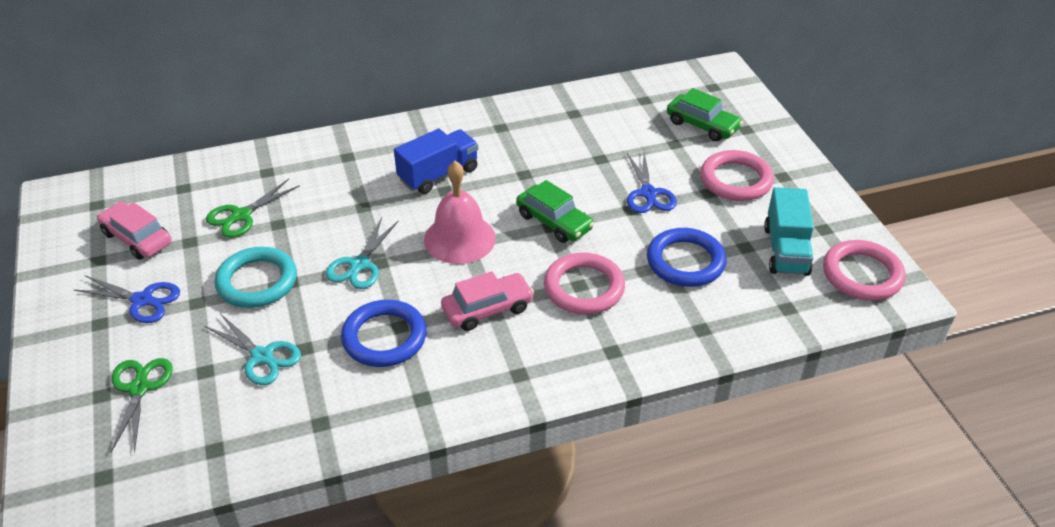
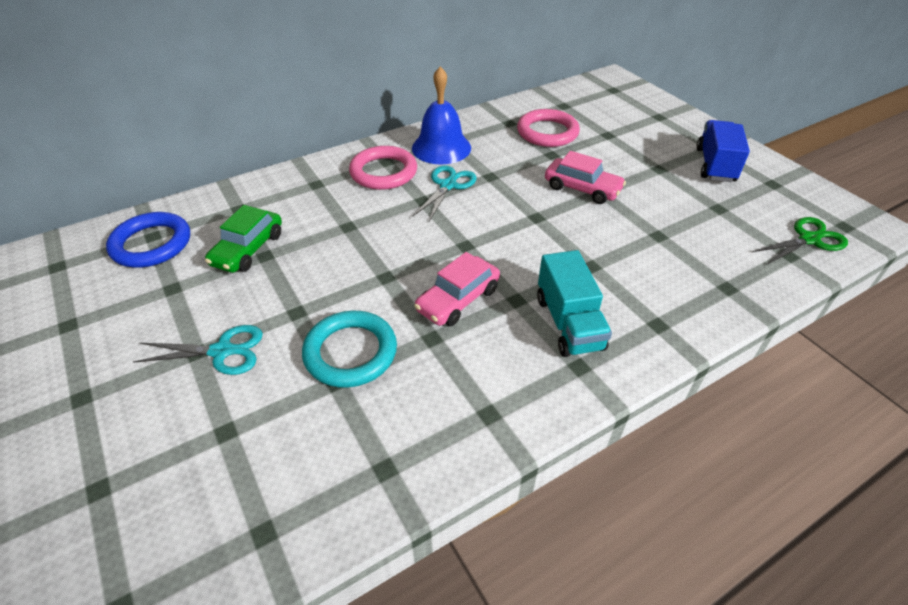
blue bell: none = 0 -> [412,67,471,165] = 1
blue ring: [341,300,427,367] [647,228,726,287] = 2 -> [106,212,190,268] = 1
blue scissors: [74,275,180,323] [627,153,677,213] = 2 -> none = 0
green car: [516,180,594,243] [667,88,743,141] = 2 -> [205,205,282,273] = 1
green scissors: [110,358,173,453] [206,179,300,238] = 2 -> [752,217,848,264] = 1
pink bell: [424,161,496,264] = 1 -> none = 0
pink ring: [544,252,625,314] [700,150,774,201] [823,240,906,300] = 3 -> [349,146,417,190] [517,109,580,147] = 2

